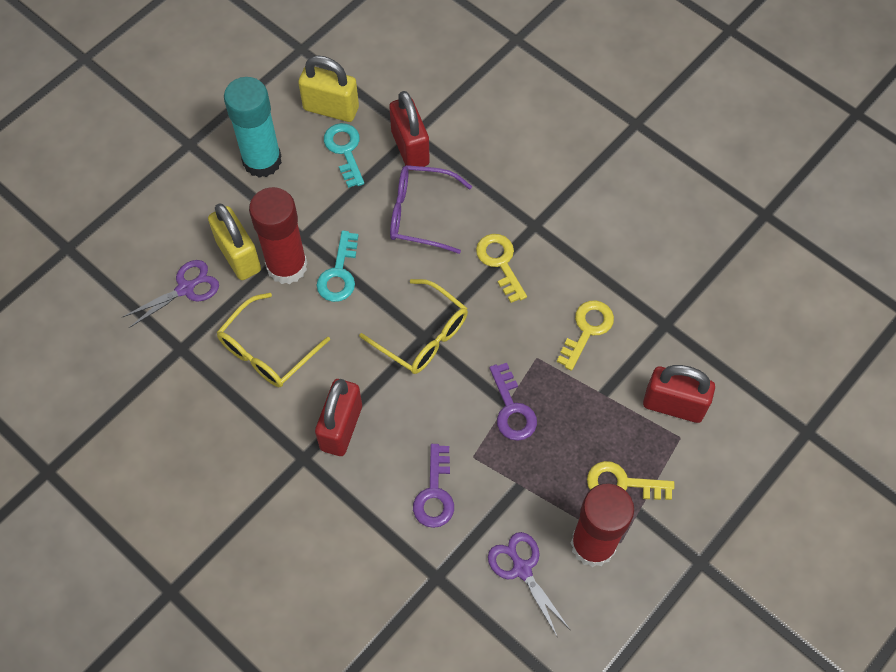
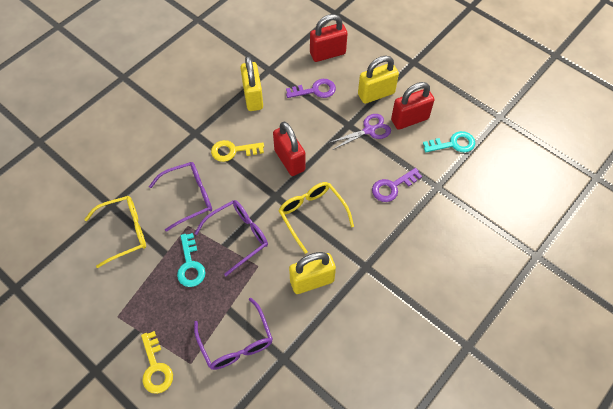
purple glasses: [390,165,472,254] = 1 -> [149,162,212,232] [194,200,268,276] [194,297,273,370] = 3
purple scissors: [123,260,219,328] [488,532,569,638] = 2 -> [328,114,391,150] = 1
red glue stick: [249,187,307,284] [571,483,634,567] = 2 -> none = 0
turquoise glue stick: [224,77,282,178] = 1 -> none = 0
yellow key: [476,234,527,303] [557,300,614,371] [587,461,674,500] = 3 -> [141,331,173,394] [211,140,264,162] = 2
yellow padlock: [208,203,261,280] [298,56,359,122] = 2 -> [240,56,263,111] [289,252,336,294] [358,55,399,104] = 3

